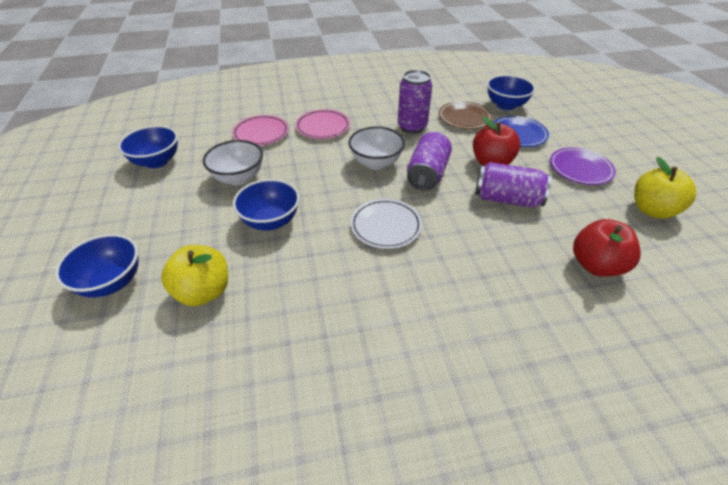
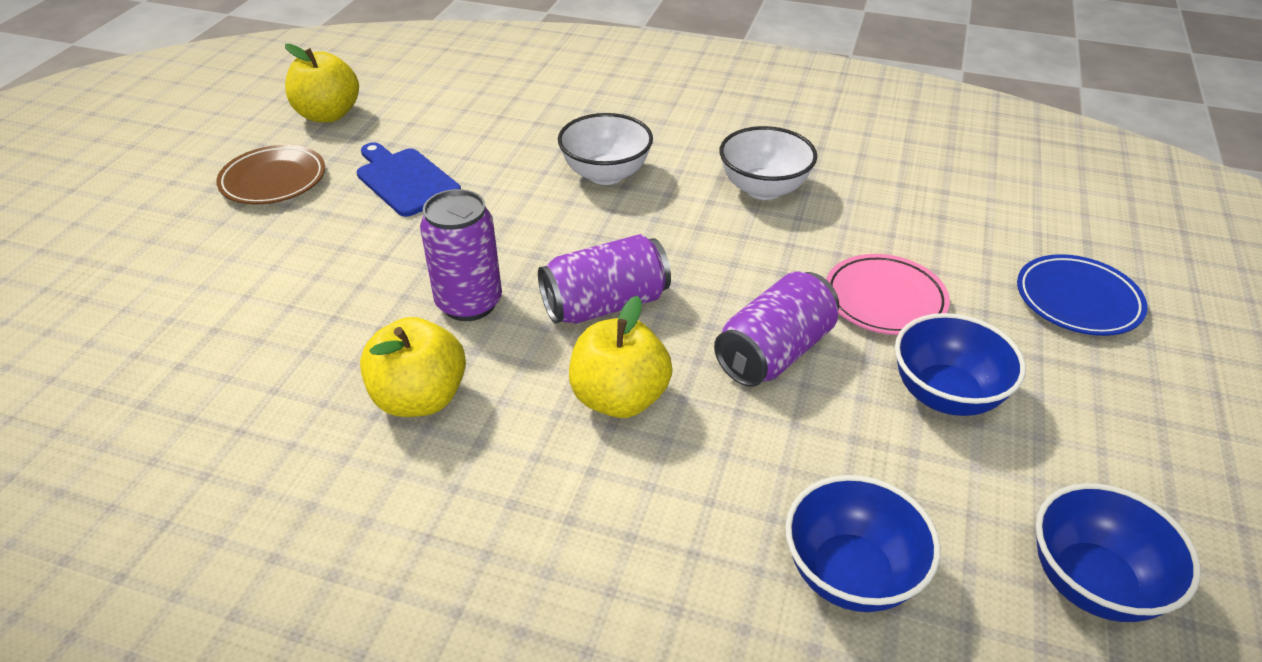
blue bowl: [55,234,138,298] [118,125,178,168] [233,179,300,231] [487,75,536,110] = 4 -> [785,475,941,612] [895,313,1026,416] [1036,483,1201,622] = 3
blue cutting board: none = 0 -> [357,142,461,217] = 1
pink plate: [232,115,289,146] [295,109,350,139] = 2 -> [826,254,950,335] = 1
purple plate: [550,147,616,185] = 1 -> none = 0
red apple: [473,117,521,165] [573,219,641,277] = 2 -> none = 0
white plate: [350,199,422,249] = 1 -> none = 0
yellow apple: [161,245,228,306] [634,157,696,219] = 2 -> [285,44,359,123] [360,317,466,417] [569,296,673,418] = 3

